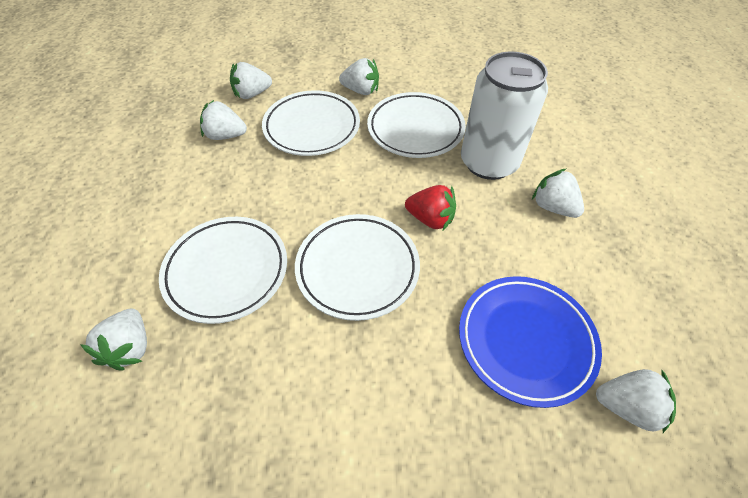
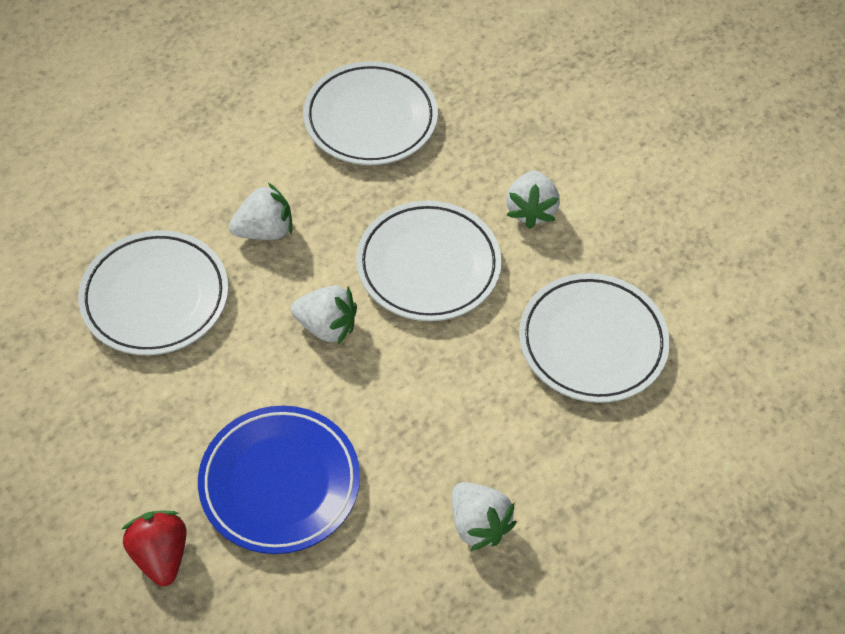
white can: [461,52,548,180] = 1 -> none = 0
white strawberry: [80,309,147,371] [200,100,247,140] [230,62,272,99] [339,58,379,95] [532,168,584,218] [596,369,676,433] = 6 -> [229,183,292,240] [291,285,357,344] [452,482,517,551] [506,171,560,229] = 4

